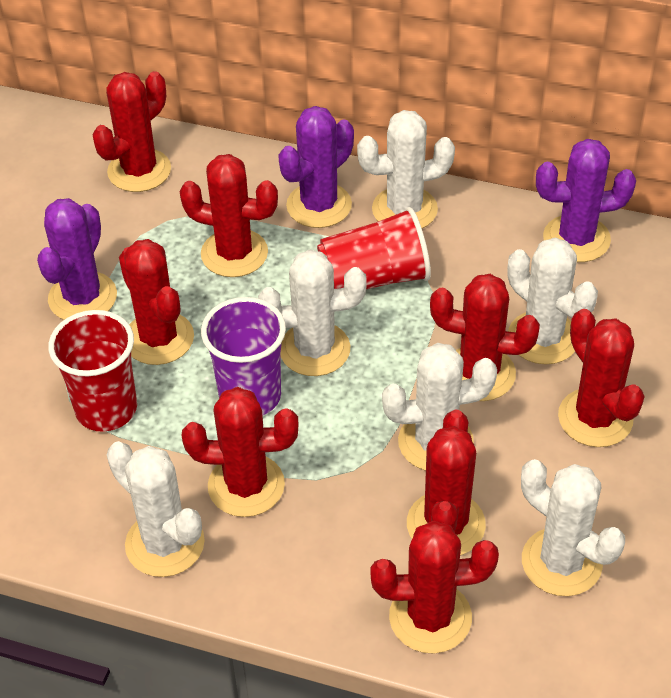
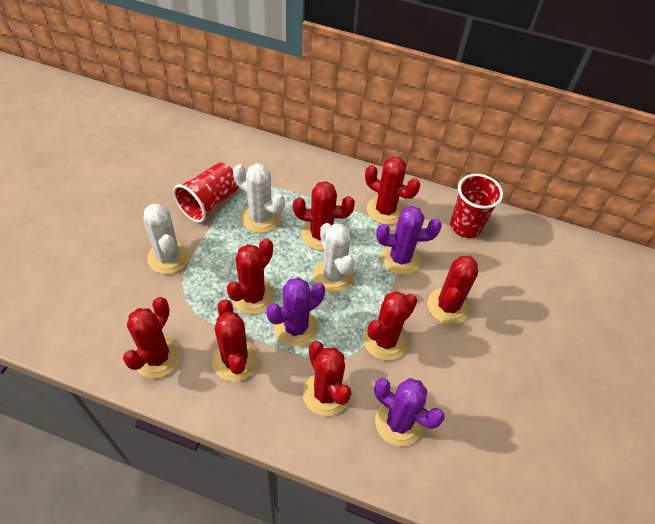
purple cup: [201,297,286,416] = 1 -> none = 0
white cactus: [107,441,205,577] [258,249,367,376] [357,110,455,229] [382,343,497,471] [507,238,598,365] [521,459,625,596] = 6 -> [143,204,189,274] [233,163,285,233] [313,223,355,293] = 3

